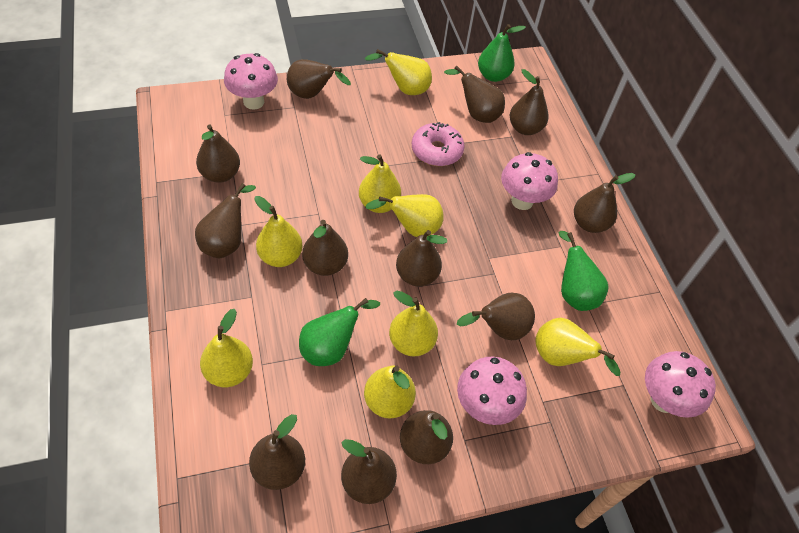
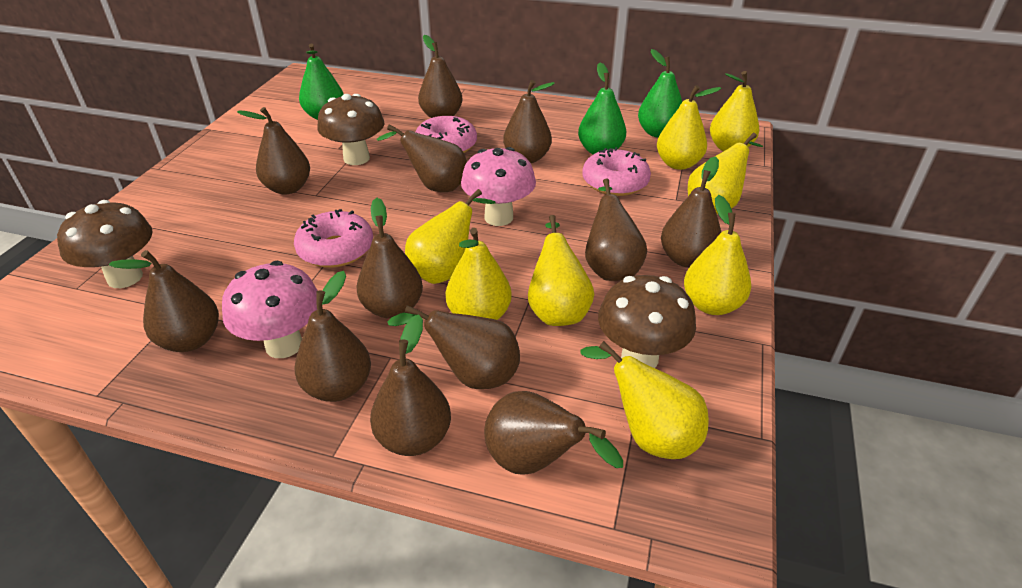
brown mushroom: none = 0 -> [57,200,153,288] [317,94,385,165] [598,275,696,368] = 3
pink donut: [412,122,465,166] = 1 -> [294,209,373,268] [416,116,477,153] [582,147,651,196] = 3
pink mushroom: [224,53,278,109] [457,357,527,425] [501,152,558,210] [645,351,716,418] = 4 -> [222,261,318,358] [461,147,536,226] = 2

